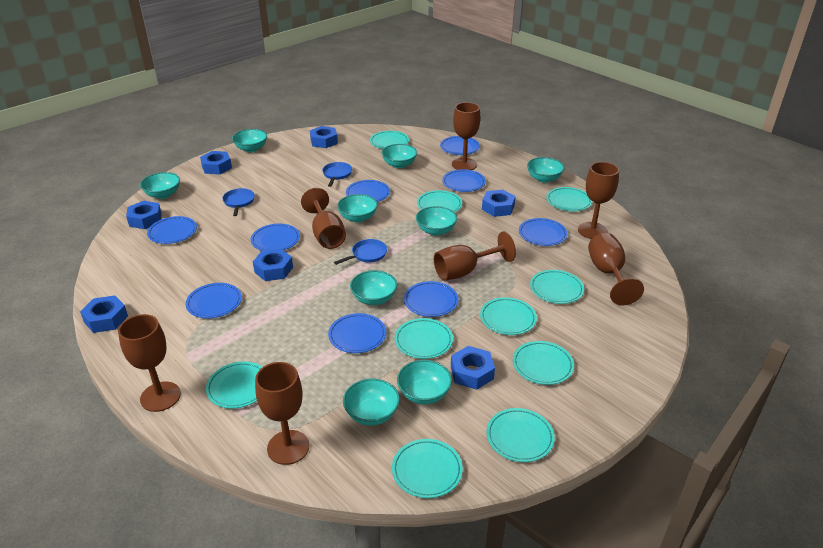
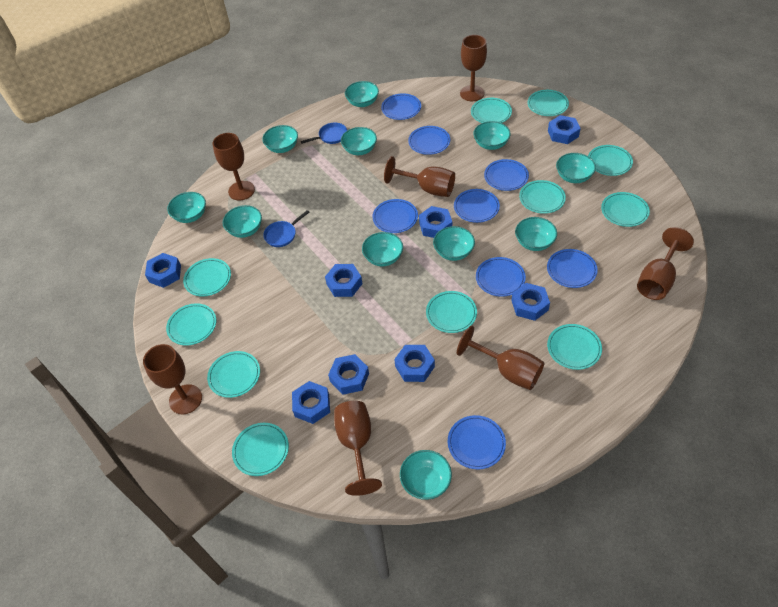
blue nut: [80,295,128,333] [126,201,162,229] [200,151,232,174] [253,248,293,281] [310,126,338,148] [451,346,495,390] [482,190,516,217] = 7 -> [145,253,181,288] [292,381,330,424] [325,264,363,297] [328,354,369,395] [394,345,435,382] [419,206,452,238] [511,283,550,321] [548,115,581,144] = 8
blue pan: [222,188,255,216] [322,162,352,187] [334,239,387,265] = 3 -> [263,210,309,247] [301,123,347,144] = 2
blue plate: [147,216,197,244] [185,283,242,319] [251,224,300,251] [328,313,386,353] [346,180,390,202] [404,281,458,317] [440,136,480,155] [442,169,486,192] [519,218,568,246] = 9 -> [372,199,418,233] [381,93,421,120] [408,126,450,155] [448,415,506,469] [454,189,500,223] [476,257,526,297] [484,159,529,191] [547,249,598,288] = 8
turquoise bowl: [140,172,180,199] [232,129,267,152] [337,194,378,223] [343,379,400,426] [350,270,397,305] [381,144,417,168] [397,360,452,405] [416,206,457,236] [527,157,565,183] = 9 -> [167,192,206,223] [223,205,262,238] [262,125,298,153] [341,127,377,155] [345,81,379,107] [362,232,403,266] [400,450,452,500] [433,226,475,261] [473,121,511,150] [515,217,557,251] [556,153,596,183] = 11
turquoise plate: [206,362,262,409] [370,131,409,149] [392,439,463,498] [395,318,453,359] [417,190,462,212] [480,297,537,335] [486,408,555,462] [513,341,574,385] [530,270,584,304] [546,187,592,211] = 10 -> [166,303,216,345] [183,258,231,297] [207,351,260,398] [232,423,289,476] [426,291,477,333] [471,98,512,123] [519,180,566,214] [527,90,569,116] [547,324,602,370] [588,145,633,176] [601,192,650,227] = 11

